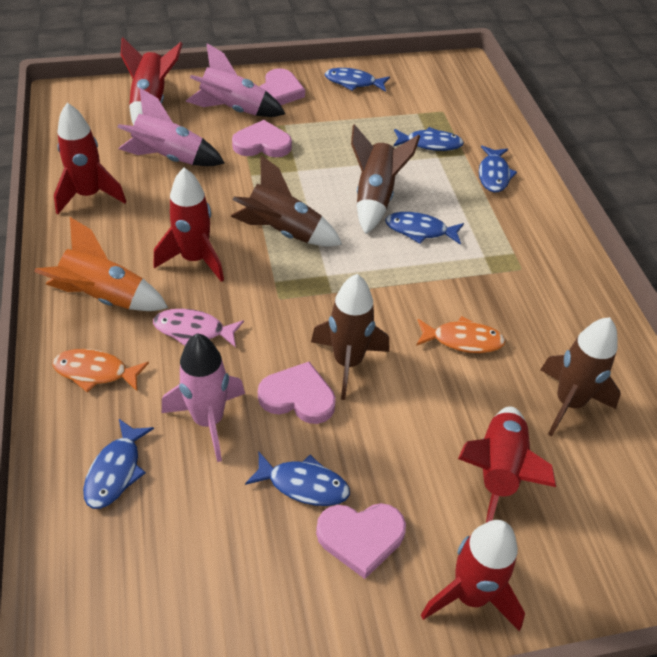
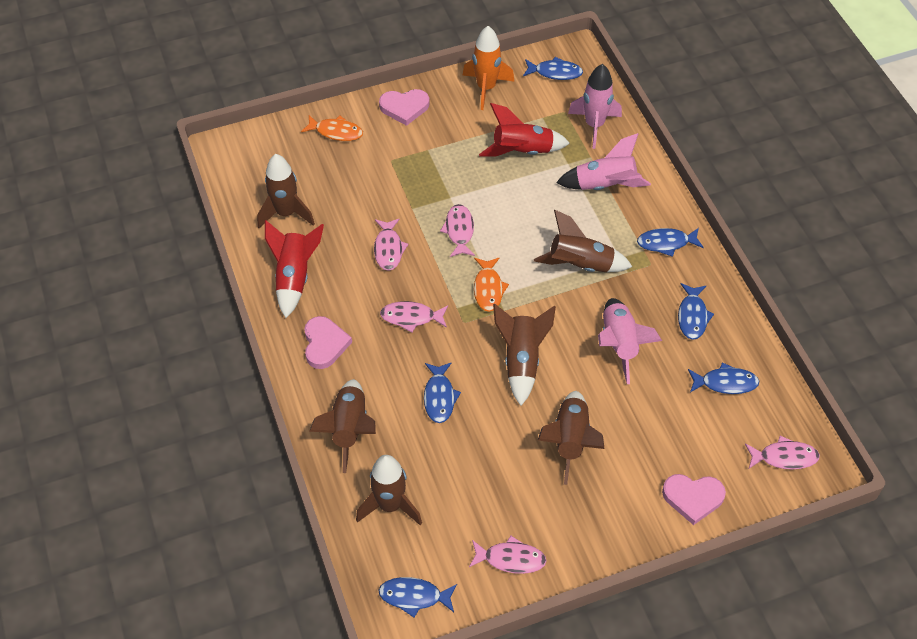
brown rocket: [230,155,342,246] [311,274,390,400] [351,124,420,234] [540,317,621,436] = 4 -> [257,154,315,228] [309,379,376,473] [356,455,422,525] [493,304,556,406] [534,210,632,272] [538,391,605,485] = 6
pink fish: [153,309,244,348] = 1 -> [374,218,408,271] [380,301,448,332] [440,204,475,257] [469,536,547,574] [745,436,820,470] = 5
pink heart: [232,120,292,157] [258,362,336,424] [259,68,305,105] [316,503,406,579] = 4 -> [304,316,352,369] [379,89,430,126] [662,474,726,525] = 3
red rocket: [54,103,126,214] [121,37,183,125] [154,168,224,282] [421,520,525,631] [458,406,556,523] = 5 -> [265,220,324,318] [479,103,570,157] = 2

